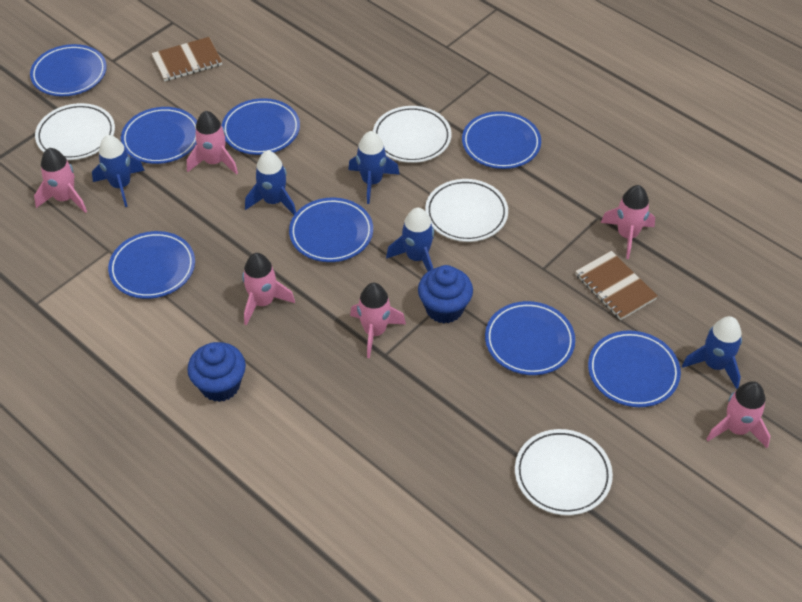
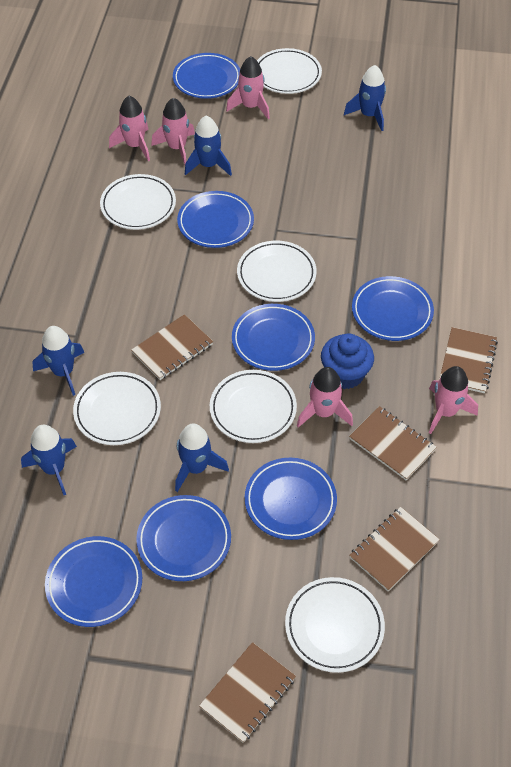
blue cupcake: [187,342,246,402] [418,265,473,324] = 2 -> [321,333,374,389] = 1
blue plate: [30,44,107,97] [108,231,195,299] [121,107,197,164] [222,98,300,155] [289,198,373,262] [462,111,541,169] [485,301,575,375] [588,331,681,407] = 8 -> [45,536,142,627] [136,495,231,581] [173,53,240,99] [177,191,254,248] [232,304,315,371] [245,458,337,540] [352,276,434,341] = 7
brown notebook: [151,37,222,81] [575,251,658,320] = 2 -> [131,314,213,380] [199,642,296,743] [349,406,437,480] [349,507,440,591] [440,327,498,393] = 5
pink rocket: [34,148,87,213] [187,111,238,175] [242,253,295,325] [350,283,406,358] [601,185,655,259] [706,381,770,448] = 6 -> [109,96,150,161] [151,98,195,165] [226,56,270,119] [297,367,353,427] [429,366,478,434] = 5
white plate: [35,103,115,160] [373,106,452,163] [425,179,508,242] [515,429,613,516] = 4 -> [73,372,161,445] [100,174,176,230] [210,370,297,443] [237,241,317,302] [257,48,322,94] [285,577,385,673] = 6

